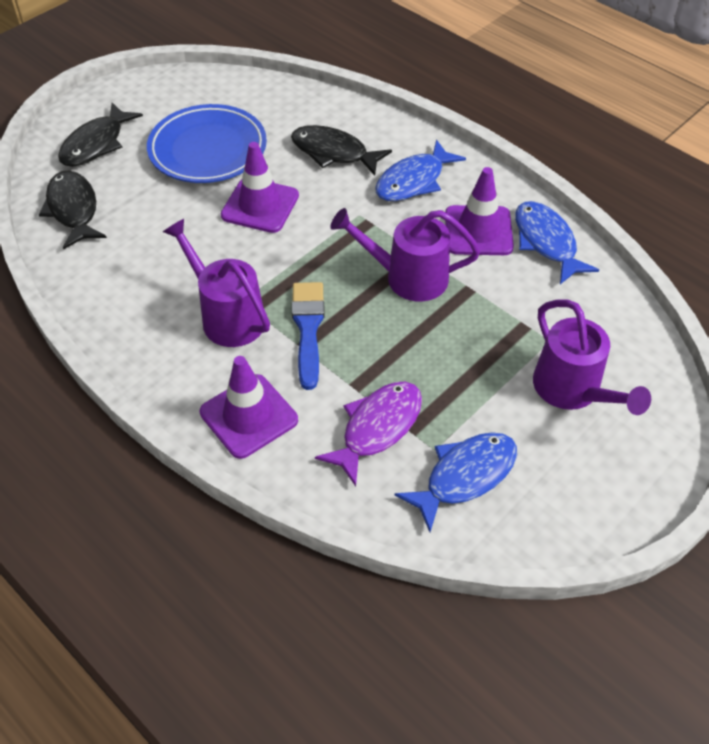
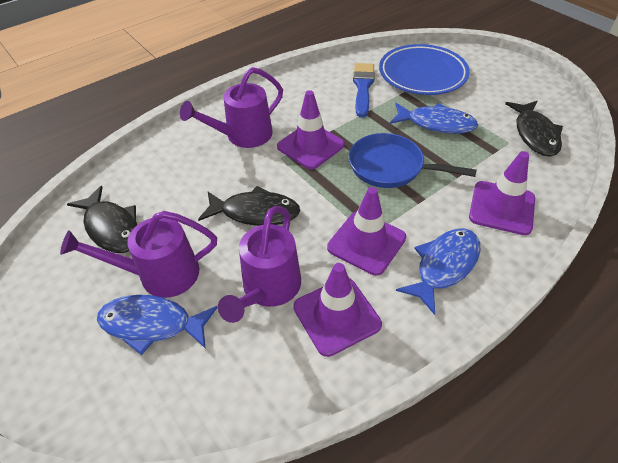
blue pan: none = 0 -> [349,133,477,188] = 1
purple fish: [315,382,422,486] = 1 -> none = 0
purple traffic cone: [200,356,298,459] [221,142,299,233] [445,167,514,255] = 3 -> [277,90,345,169] [293,263,382,357] [327,187,406,276] [469,151,535,235] = 4

